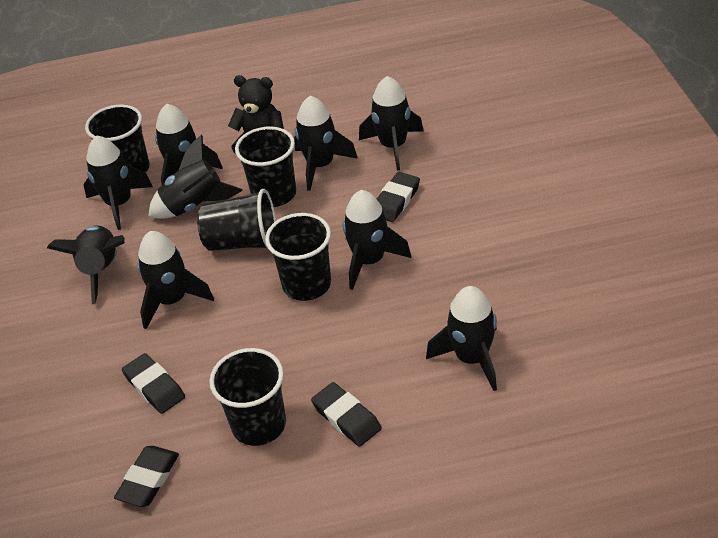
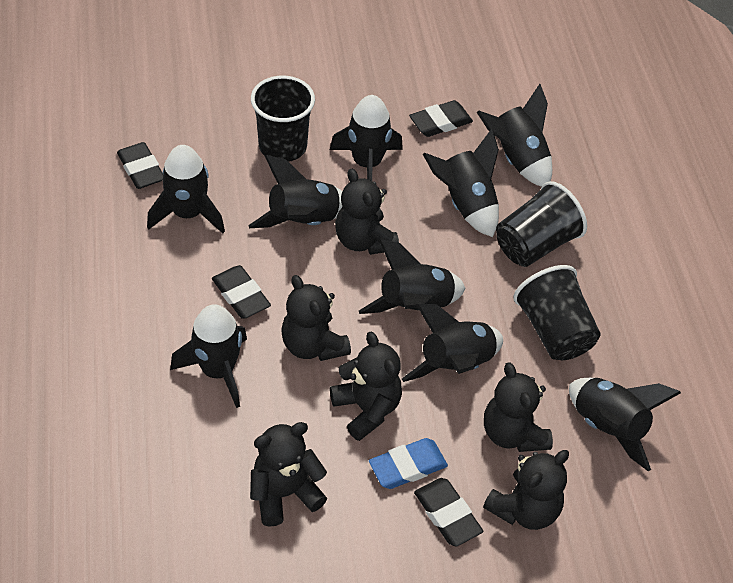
black cup: [85,105,149,173] [197,189,276,251] [209,348,286,446] [235,127,296,207] [265,213,331,301] = 5 -> [251,76,315,162] [496,181,587,267] [513,265,601,360] = 3
black teddy bear: [228,75,284,154] = 1 -> [250,422,327,527] [281,275,351,361] [330,332,402,441] [335,169,399,255] [483,450,569,530] [484,362,553,452] = 6
blue eraser: none = 0 -> [369,438,448,489] = 1

